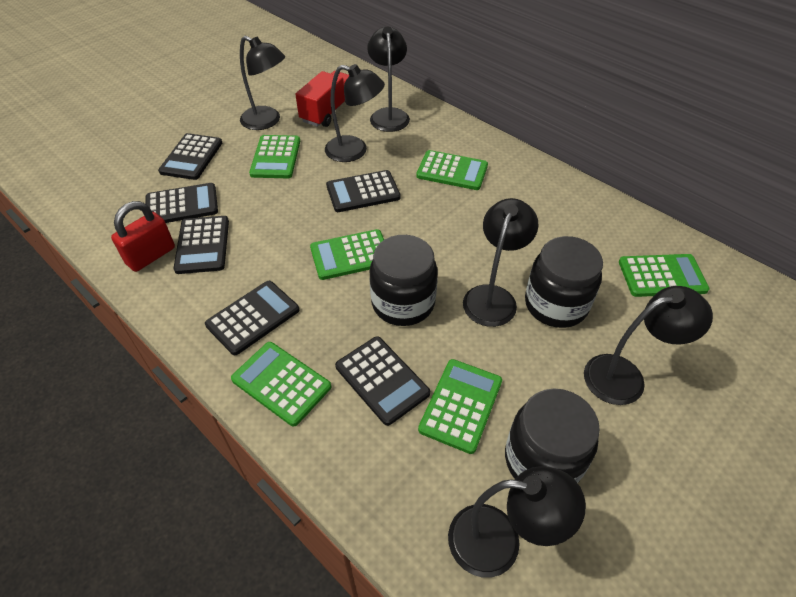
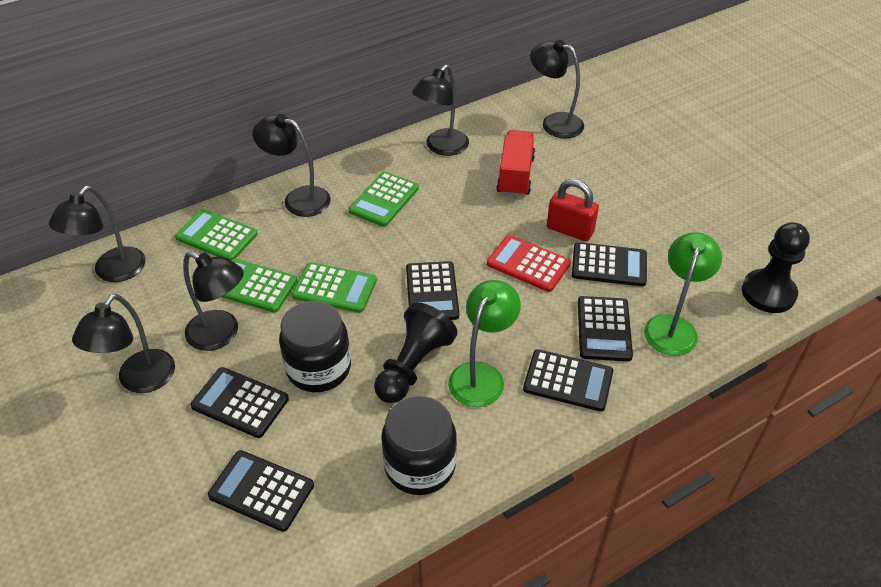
black jar: [370,235,438,326] [505,389,600,483] [525,236,603,328] = 3 -> [279,301,351,392] [381,396,457,495] = 2
black pawn: none = 0 -> [374,302,458,403] [742,222,810,313] = 2
green calculator: [231,342,331,426] [249,135,300,178] [310,229,384,280] [416,150,488,190] [418,359,502,454] [619,254,710,297] = 6 -> [175,209,258,260] [222,259,297,313] [292,262,377,313] [349,172,419,227] = 4
green lamp: none = 0 -> [448,280,521,407] [644,232,722,356] = 2
red calculator: none = 0 -> [487,235,571,292] = 1

